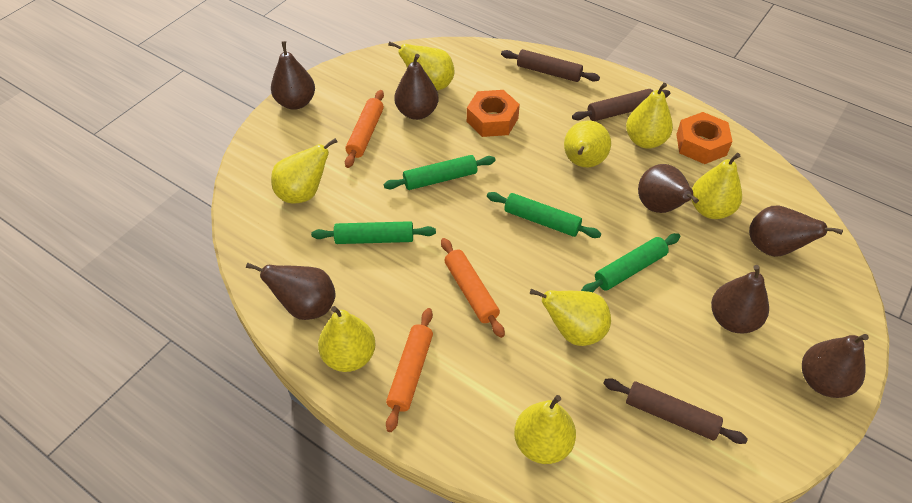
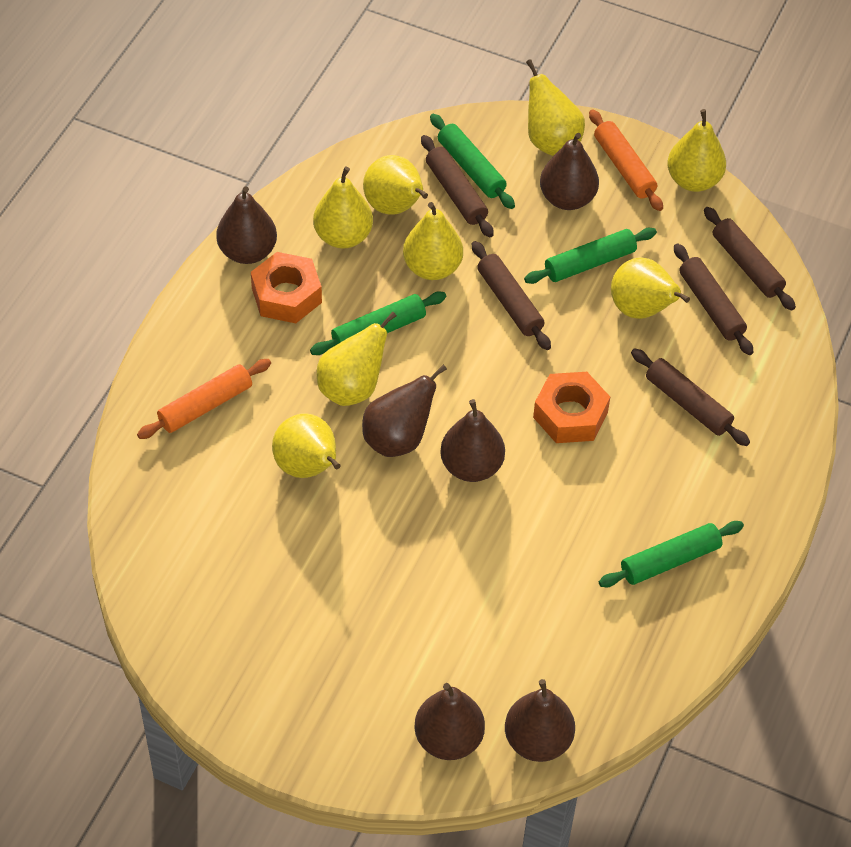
brown pear: [246,263,336,320] [271,41,315,110] [394,54,439,120] [638,164,699,213] [711,265,769,333] [749,206,843,257] [802,334,869,398] = 7 -> [216,187,277,264] [362,364,447,457] [414,683,485,760] [440,399,505,482] [505,679,575,762] [540,133,599,210] = 6
brown rolling pin: [501,49,600,82] [572,89,670,121] [603,378,748,444] = 3 -> [421,135,494,237] [472,241,551,350] [631,348,750,446] [674,243,753,355] [704,207,796,311] = 5
orange rolling pin: [345,90,384,168] [386,308,433,432] [441,238,505,338] = 3 -> [137,359,271,439] [589,109,663,211] = 2

